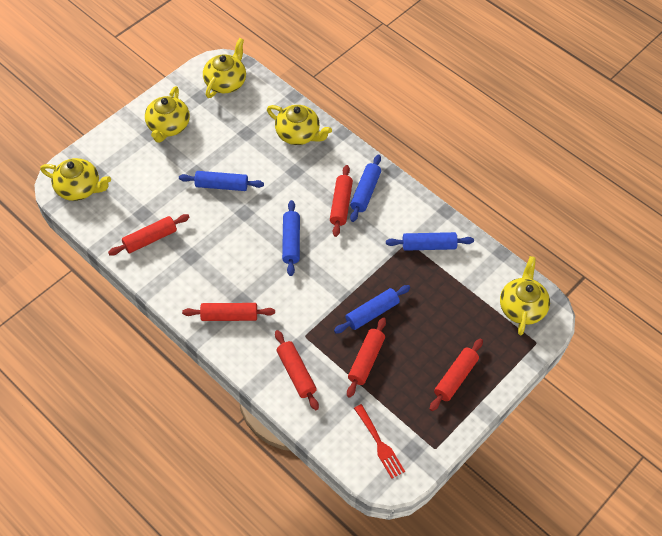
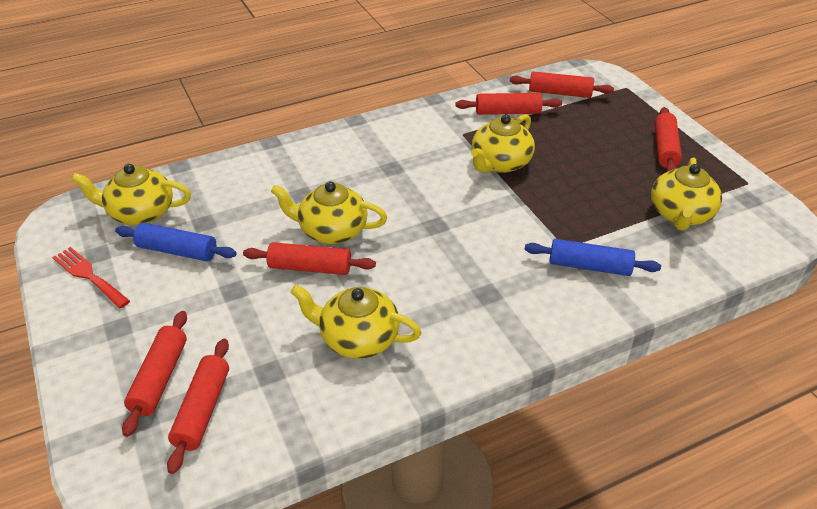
blue rolling pin: [179,171,264,191] [282,200,300,276] [334,285,410,334] [350,155,381,222] [386,232,474,251] = 5 -> [115,223,237,261] [524,239,661,276] = 2

